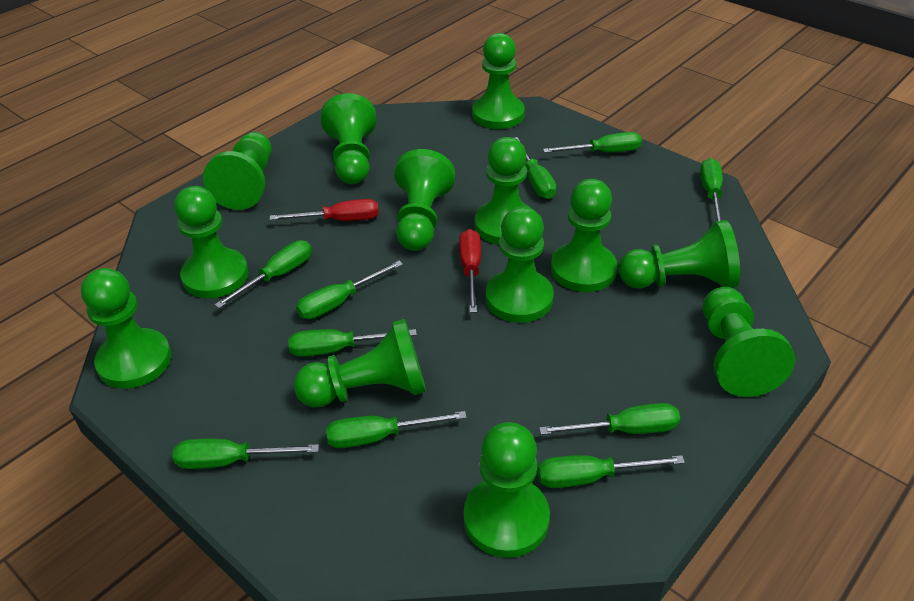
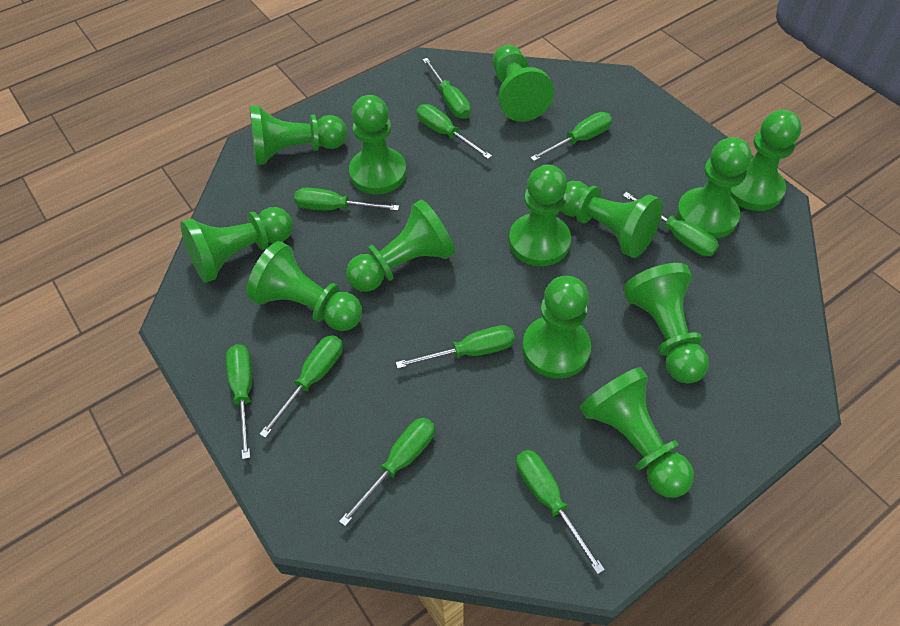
red screwdriver: [270,199,379,221] [459,229,481,313] = 2 -> none = 0

